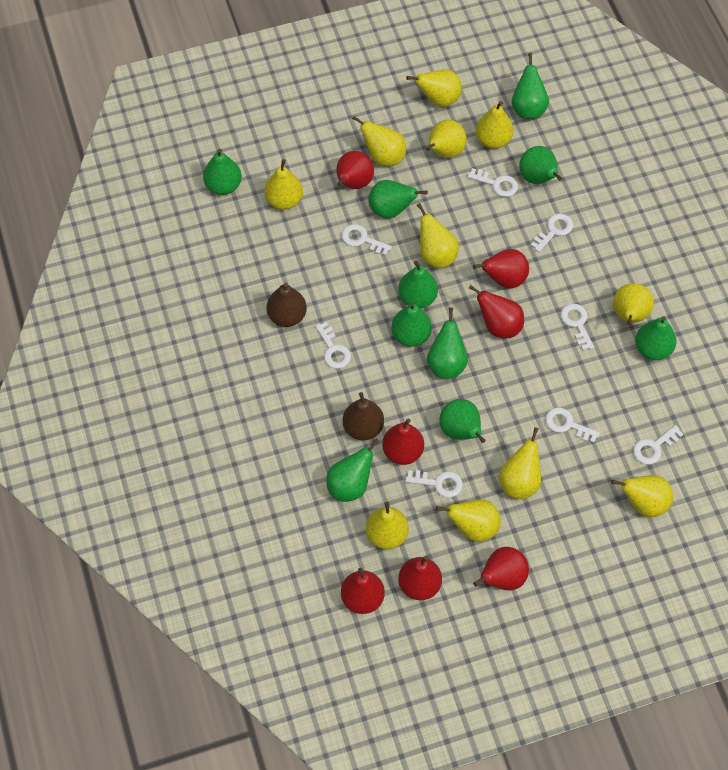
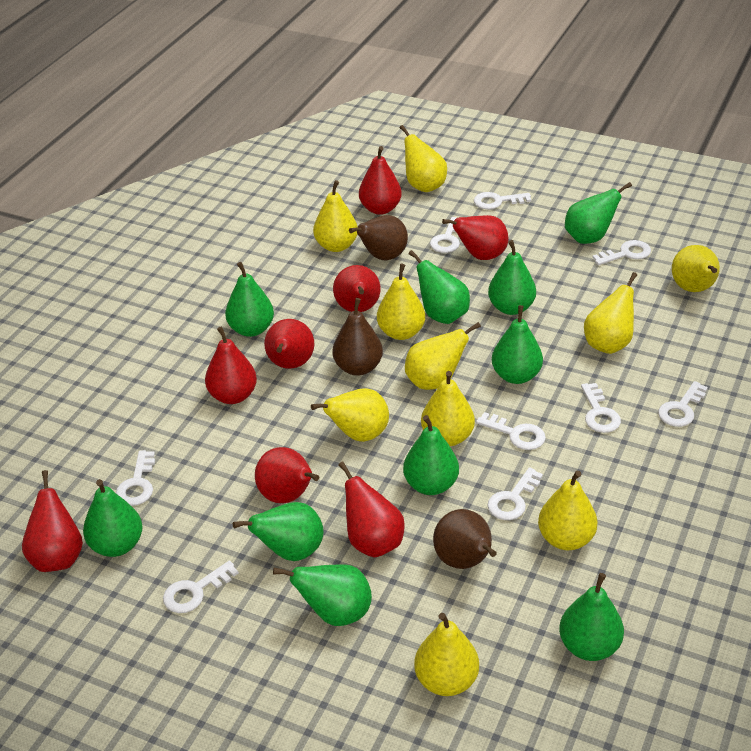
brown pear: [267,283,307,327] [343,392,384,441] = 2 -> [332,298,383,376] [349,215,408,260] [433,509,497,569] = 3
red pear: [336,151,374,189] [341,568,385,614] [382,418,424,465] [398,556,442,600] [469,285,524,338] [473,249,529,289] [473,547,529,590] = 7 -> [22,470,83,572] [205,326,257,404] [255,447,319,503] [264,319,314,369] [333,265,381,312] [338,461,405,558] [359,146,402,215] [442,215,508,260] = 8
white key: [315,322,351,369] [341,224,392,256] [405,470,463,498] [467,168,518,197] [530,213,573,252] [545,408,600,443] [561,304,594,351] [633,425,683,464] = 8 -> [116,450,155,506] [163,561,239,613] [430,217,460,253] [474,192,531,209] [476,412,546,450] [487,467,543,520] [581,383,621,433] [592,240,651,265] [658,381,708,427] = 9
yellow pear: [264,159,303,210] [352,116,406,166] [366,502,409,549] [406,69,462,107] [417,203,459,268] [426,120,467,158] [436,499,501,542] [476,101,514,149] [499,427,541,499] [611,475,673,517] [613,283,654,325] = 11 -> [311,388,389,442] [313,180,358,252] [377,264,425,340] [400,125,447,192] [405,322,481,390] [414,613,479,696] [421,371,475,446] [538,470,598,550] [584,272,637,354] [672,245,720,292] = 10

